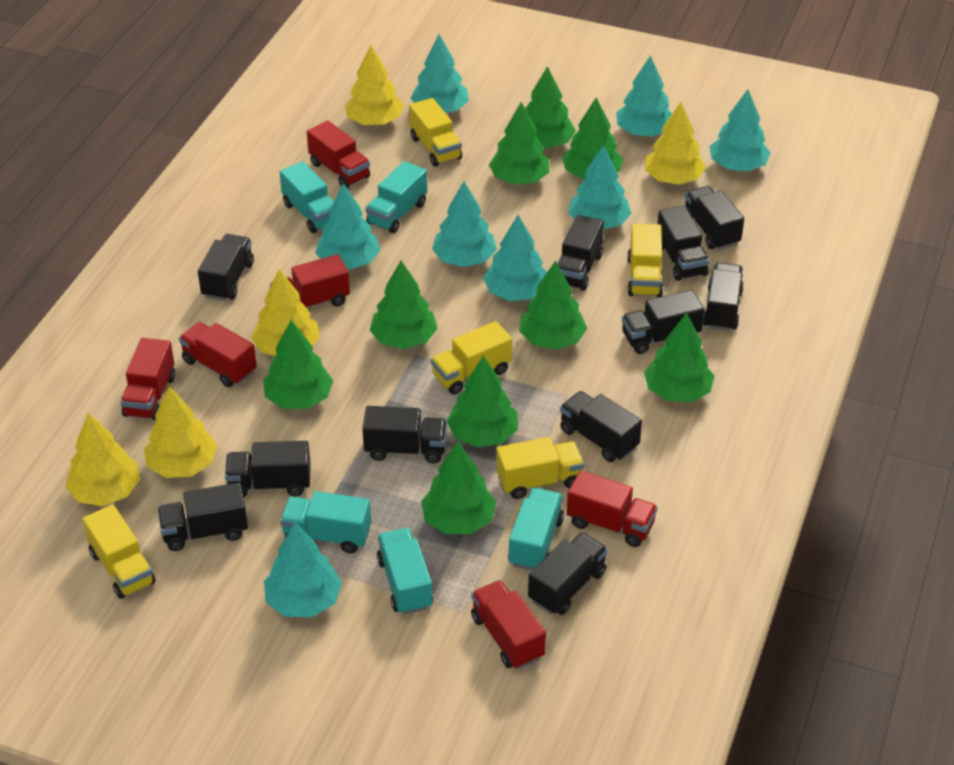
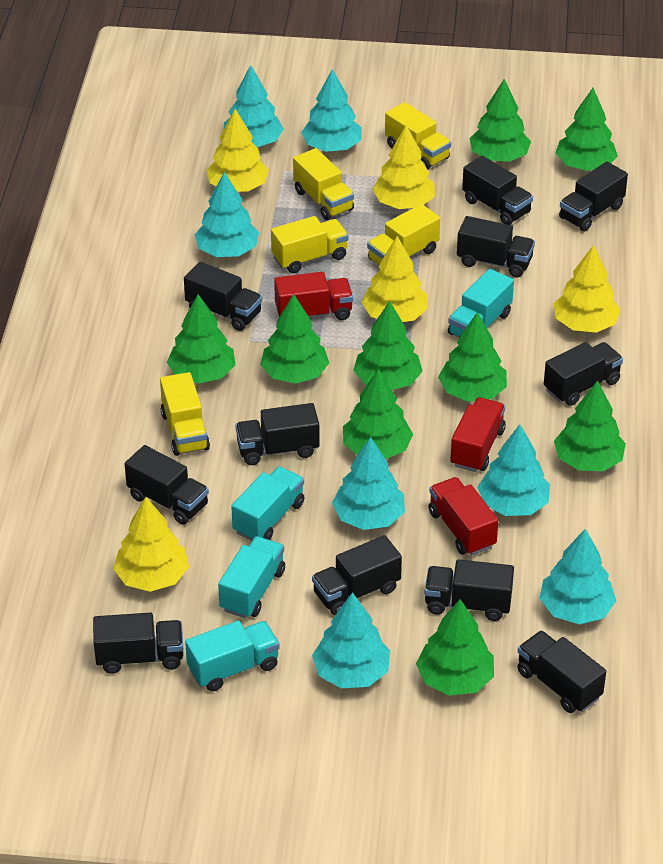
red truck: [120,338,175,420] [179,322,257,387] [270,254,350,308] [307,121,370,188] [471,580,546,669] [567,470,658,547] = 6 -> [274,272,353,320] [428,477,498,555] [450,397,506,472] = 3
turquoise tree: [264,522,342,617] [315,183,380,270] [410,34,469,113] [432,181,497,267] [483,215,547,301] [568,145,632,229] [616,55,672,137] [710,89,771,171] = 8 -> [195,172,259,257] [224,65,284,147] [301,69,362,152] [312,592,390,688] [332,437,405,530] [478,424,550,516] [539,529,616,624] = 7
turquoise truck: [280,161,334,233] [280,491,371,553] [366,161,427,233] [377,528,433,615] [508,488,564,571] = 5 -> [185,621,280,691] [218,536,285,618] [231,467,305,541] [448,269,514,338] = 4

